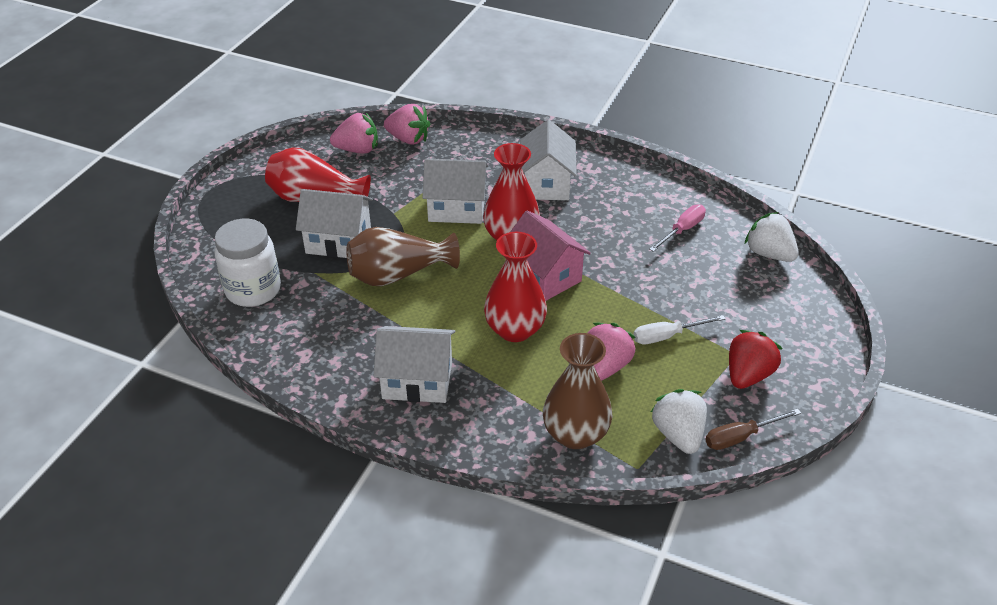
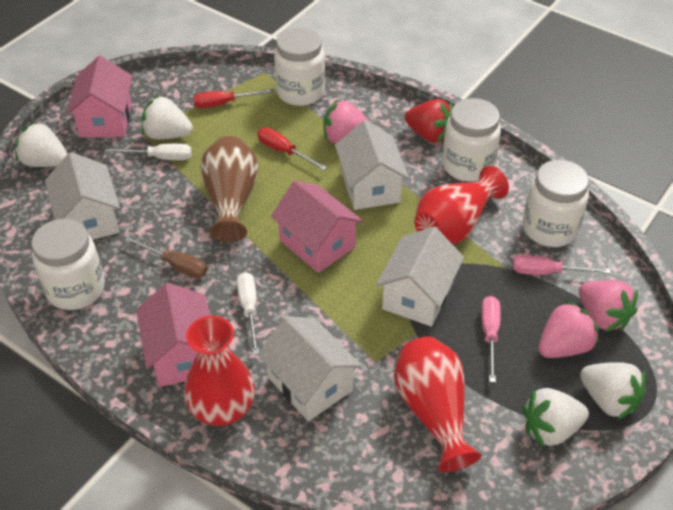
brown vase: [347,227,460,286] [543,333,612,449] = 2 -> [200,136,259,242] = 1
pink house: [510,211,591,301] = 1 -> [66,56,132,138] [136,283,210,387] [271,180,363,273] = 3
pink screwdriver: [649,204,706,252] = 1 -> [481,296,501,383] [513,255,611,275] = 2
red screwdriver: none = 0 -> [193,89,274,108] [257,128,327,170] = 2
white jar: [215,219,281,307] = 1 -> [31,219,105,310] [274,27,325,106] [442,98,501,182] [523,160,589,247] = 4
white screwdriver: [633,315,725,344] = 1 -> [105,143,192,160] [237,272,259,355] = 2
white strawberry: [651,389,707,454] [745,212,799,262] = 2 -> [15,122,68,167] [141,95,193,140] [522,388,589,448] [580,362,646,420] = 4

